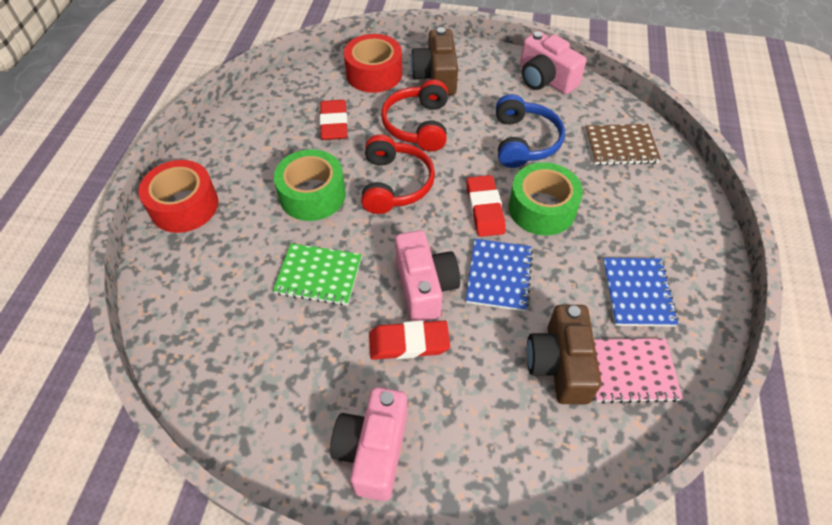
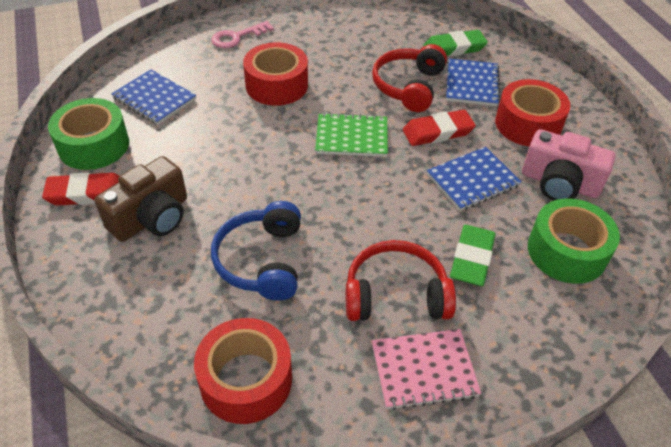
blue notebook: [466,239,533,311] [603,258,679,327] = 2 -> [111,69,196,125] [427,147,521,211] [446,58,500,106] = 3
brown camera: [411,27,458,95] [527,305,602,404] = 2 -> [95,156,187,242] = 1
brown notebook: [585,124,661,165] = 1 -> none = 0
green eraser: none = 0 -> [424,30,488,57] [450,225,496,286] = 2
pink camera: [330,387,408,501] [395,230,460,321] [520,31,586,94] = 3 -> [522,129,616,201] = 1
pink key: none = 0 -> [211,21,274,48] = 1
red eraser: [320,100,348,140] [369,321,450,360] [466,175,506,237] = 3 -> [42,172,119,206] [403,110,476,146] = 2
red tape: [139,160,218,233] [344,34,402,93] = 2 -> [194,318,292,424] [243,42,308,106] [495,79,570,146] = 3

